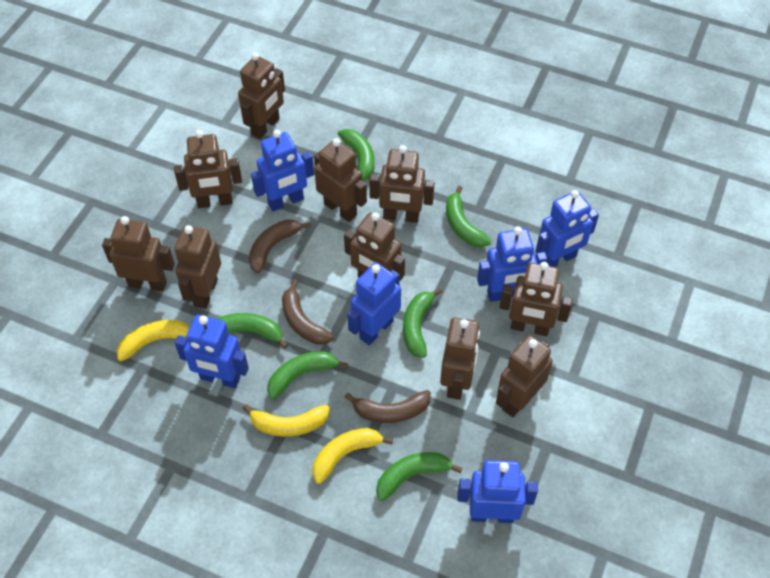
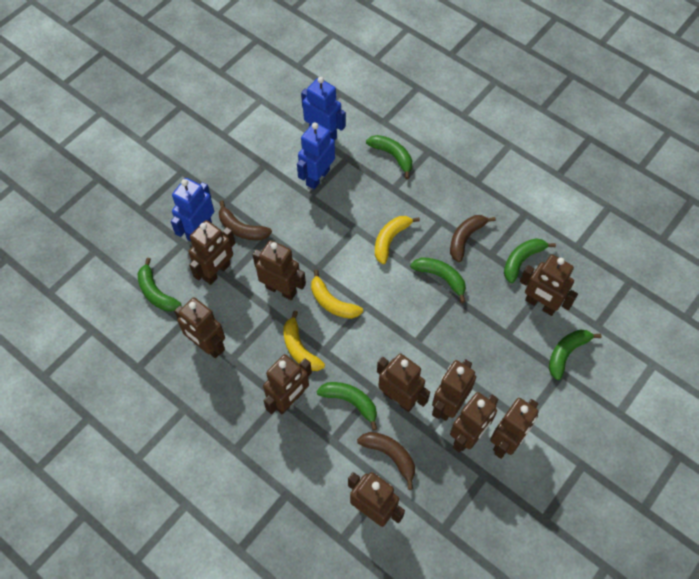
blue robot: [175,315,249,388] [251,130,314,211] [347,262,401,345] [457,460,538,523] [477,226,548,302] [536,190,599,267] = 6 -> [171,178,214,242] [297,122,335,189] [301,77,346,141] = 3

